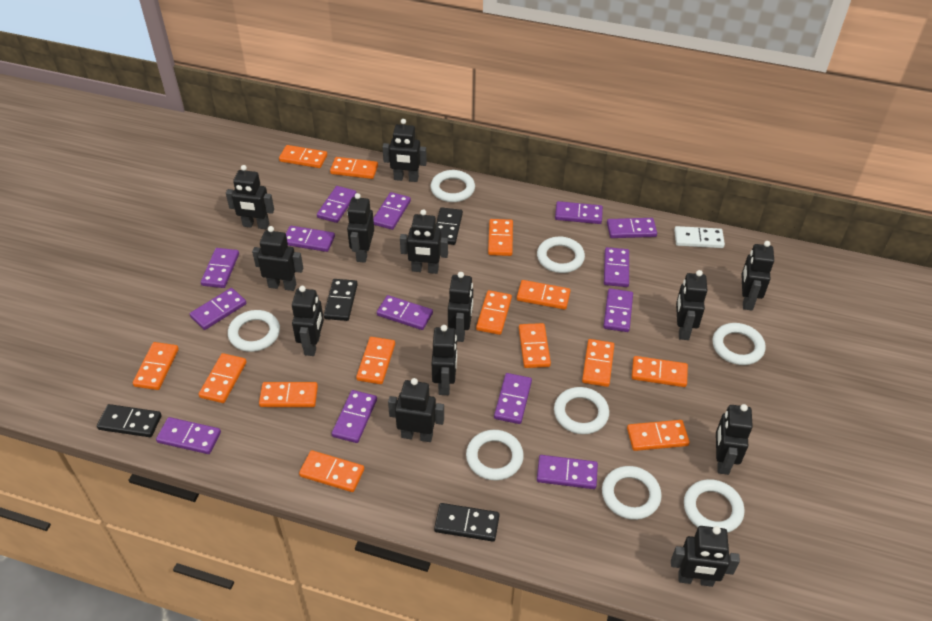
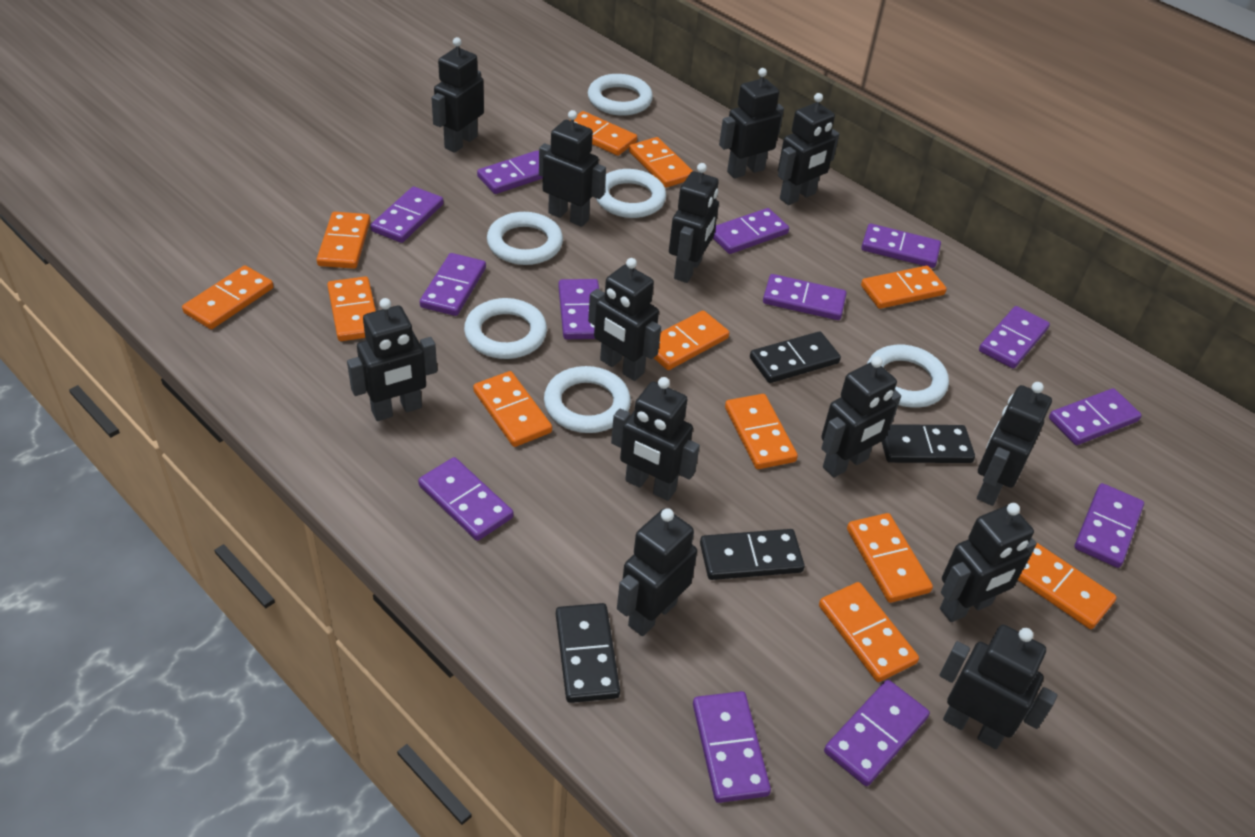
orange domino: [133,342,179,390] [199,353,247,403] [259,382,318,407] [279,145,327,168] [299,450,364,492] [330,157,378,179] [356,337,395,384] [476,290,512,335] [488,219,513,256] [517,280,571,310] [519,323,551,368] [582,339,614,387] [627,420,690,451] [632,356,688,387] = 14 -> [182,265,273,329] [317,212,370,269] [327,276,376,341] [473,371,552,447] [570,111,637,156] [629,137,693,188] [654,310,729,370] [725,394,798,469] [819,582,919,682] [847,513,933,603] [861,266,947,309] [1018,542,1117,629] = 12
purple domino: [156,417,221,454] [190,288,246,330] [201,248,239,288] [286,226,335,252] [317,186,357,223] [332,390,377,443] [373,192,411,230] [377,295,433,330] [494,373,532,424] [537,455,598,489] [555,201,603,224] [603,288,633,332] [604,247,629,287] [607,218,657,238] = 14 -> [371,186,444,243] [418,457,513,541] [420,253,486,316] [477,150,543,194] [558,279,599,339] [693,691,771,803] [713,208,789,254] [763,274,847,320] [824,680,930,786] [861,224,941,268] [979,306,1050,369] [1049,388,1142,445] [1074,483,1144,568] = 13
white domino: [674,226,725,248] = 1 -> none = 0
white ring: [228,310,280,352] [431,170,475,202] [466,430,524,481] [537,237,585,273] [554,387,609,434] [602,466,662,520] [684,479,744,533] [712,323,766,365] = 8 -> [464,298,547,359] [487,212,563,265] [544,366,631,433] [588,74,653,116] [596,169,666,218] [867,345,949,408] = 6

